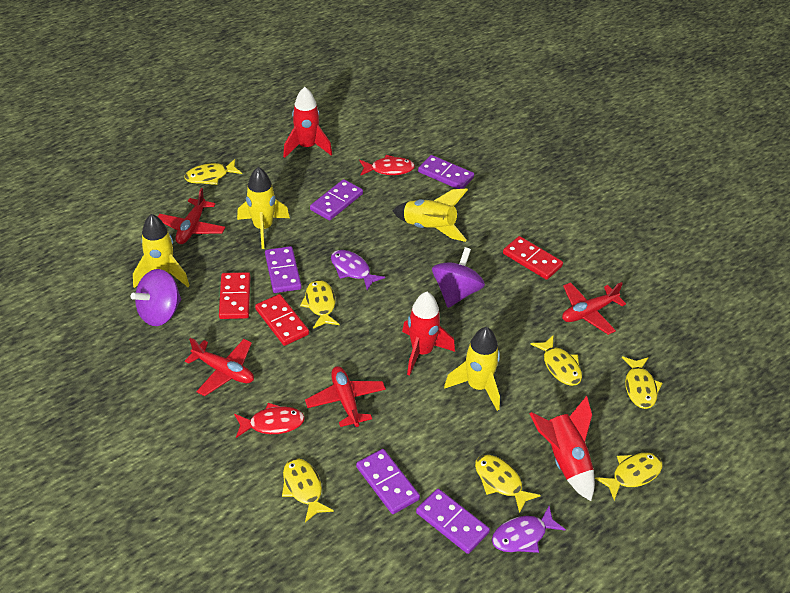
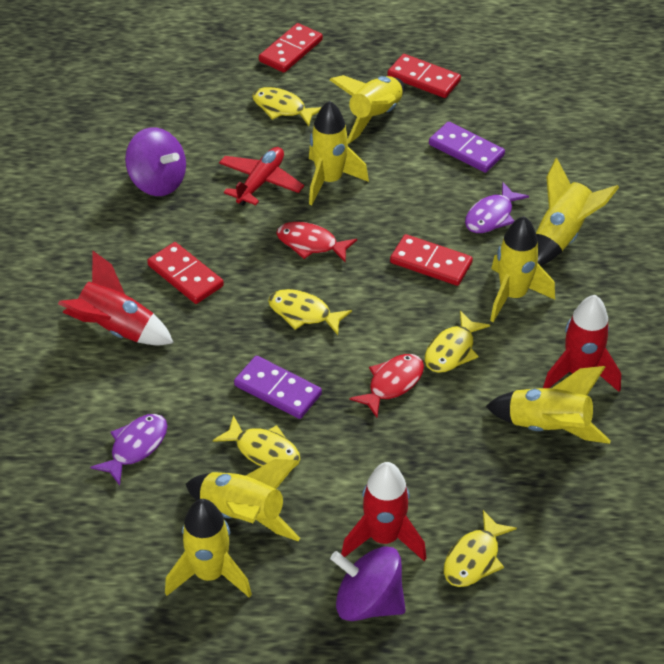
purple domino: [265,246,302,293] [310,179,363,220] [356,449,420,514] [416,489,490,554] [418,155,474,189] = 5 -> [234,356,322,419] [429,122,505,173] = 2
red domino: [219,272,250,319] [255,294,309,346] [503,236,563,280] = 3 -> [147,242,224,304] [259,23,323,73] [388,54,461,98] [390,234,473,286] = 4
red plane: [158,188,225,244] [185,338,254,396] [305,366,386,427] [562,282,626,335] = 4 -> [219,147,304,206] = 1
yellow fish: [184,159,242,185] [282,458,334,522] [300,280,339,329] [475,455,541,514] [531,335,582,386] [595,453,662,500] [622,357,663,409] = 7 -> [213,415,300,467] [252,87,321,126] [268,289,352,335] [425,311,490,373] [444,510,517,587] = 5
yellow rocket: [133,214,190,288] [237,167,290,249] [393,188,468,242] [444,327,500,411] = 4 -> [165,499,252,598] [186,459,300,541] [309,101,369,205] [330,75,405,144] [486,366,611,444] [490,216,555,322] [536,158,619,266] = 7

